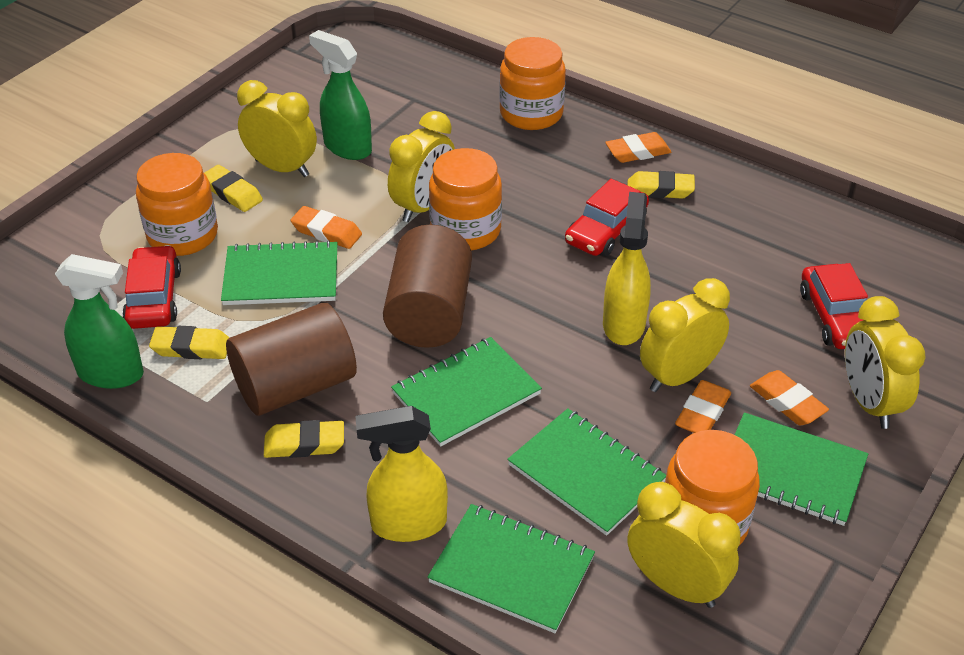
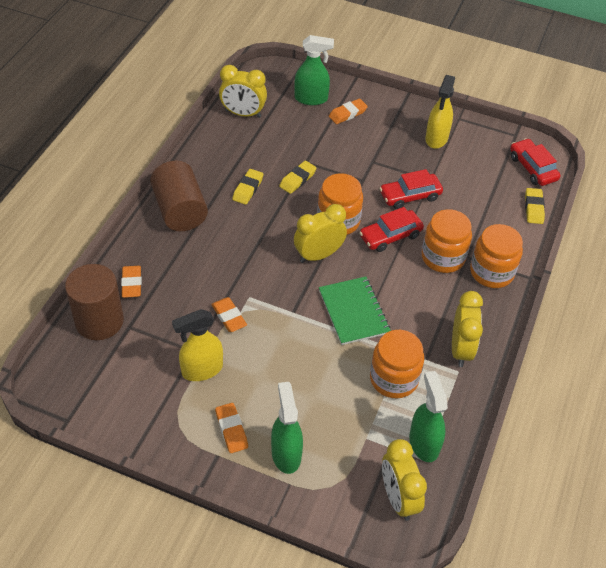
green notebook: [221,240,338,305] [391,337,542,447] [427,504,595,633] [507,408,666,536] [735,412,868,526] = 5 -> [319,277,391,345] = 1
green spray bottle: [55,254,144,389] [309,30,372,160] = 2 -> [271,382,303,474] [294,35,334,105] [409,371,448,462] = 3
yellow clock: [237,80,317,177] [388,111,455,222] [628,482,741,608] [640,278,730,392] [845,296,926,429] = 5 -> [219,65,267,118] [294,204,347,263] [382,439,427,521] [452,291,483,367] = 4
yellow eraser: [149,326,229,359] [204,165,263,212] [264,420,344,458] [628,171,695,199] = 4 -> [232,169,263,205] [279,161,317,194] [525,188,545,224] = 3

